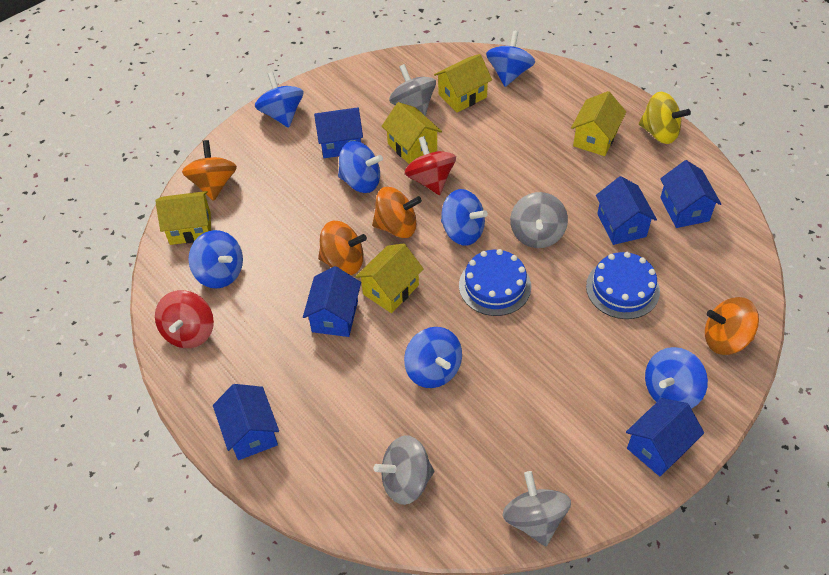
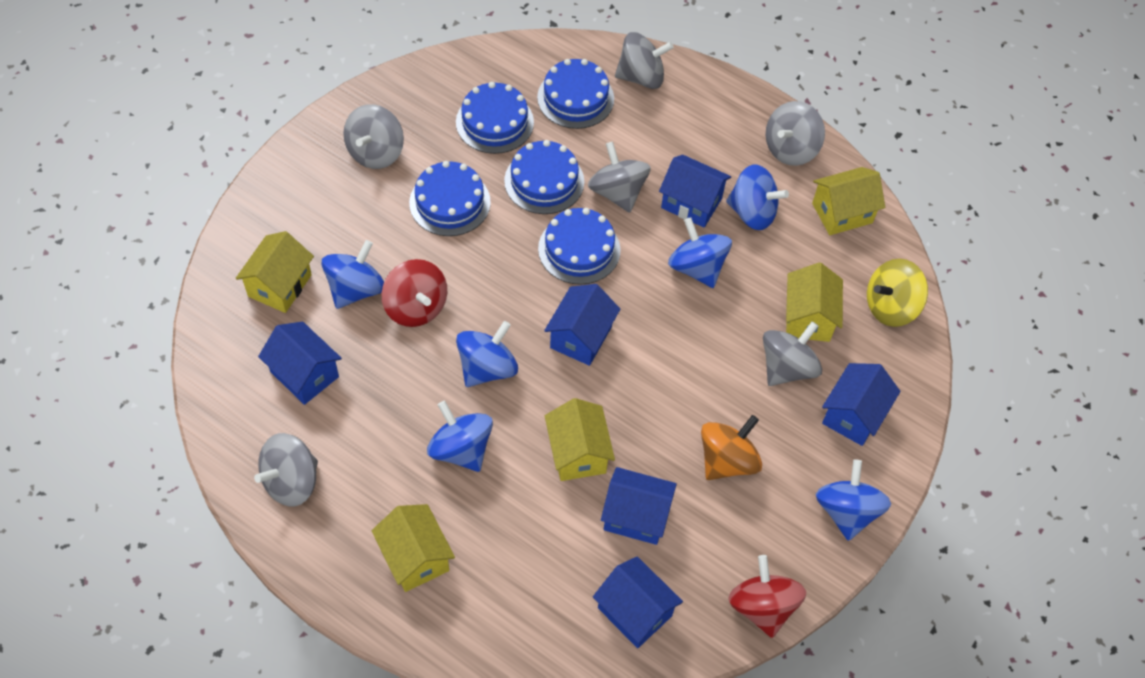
blue cake: [459,249,531,316] [586,252,660,319] = 2 -> [409,161,491,236] [456,82,534,154] [504,140,584,214] [537,59,614,129] [538,208,621,285] = 5
blue spinning top: [188,230,243,289] [255,72,303,128] [338,141,383,193] [404,327,462,388] [441,189,488,246] [486,31,535,87] [645,347,708,409] = 7 -> [322,240,384,309] [427,401,493,472] [456,321,518,387] [668,217,732,288] [726,164,789,230] [816,459,891,541] = 6
grey spinning top: [374,435,434,505] [389,64,436,116] [502,471,571,546] [510,192,568,248] = 4 -> [254,433,318,507] [343,104,404,169] [588,142,651,213] [615,32,674,89] [763,321,822,386] [766,101,825,166] = 6
orange spinning top: [182,140,237,201] [318,221,367,275] [372,187,422,238] [705,297,759,355] = 4 -> [701,415,762,480] = 1

